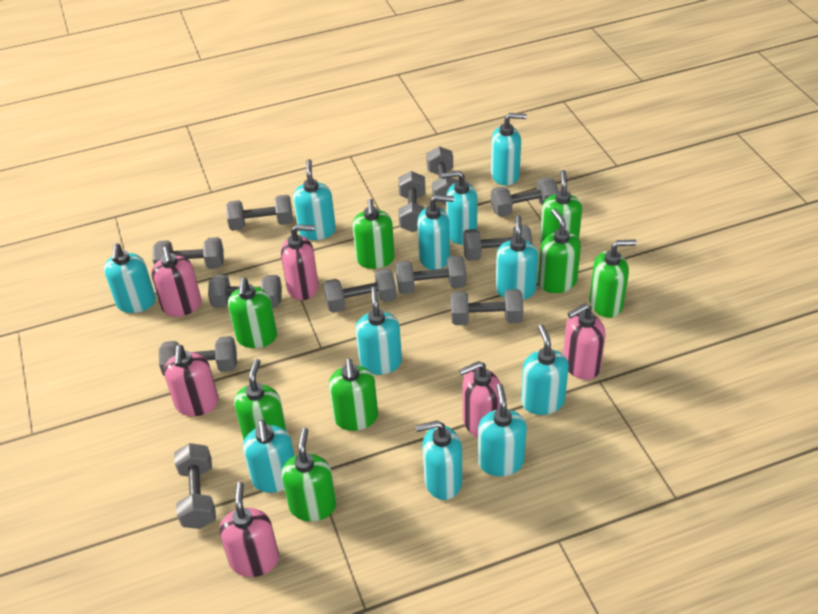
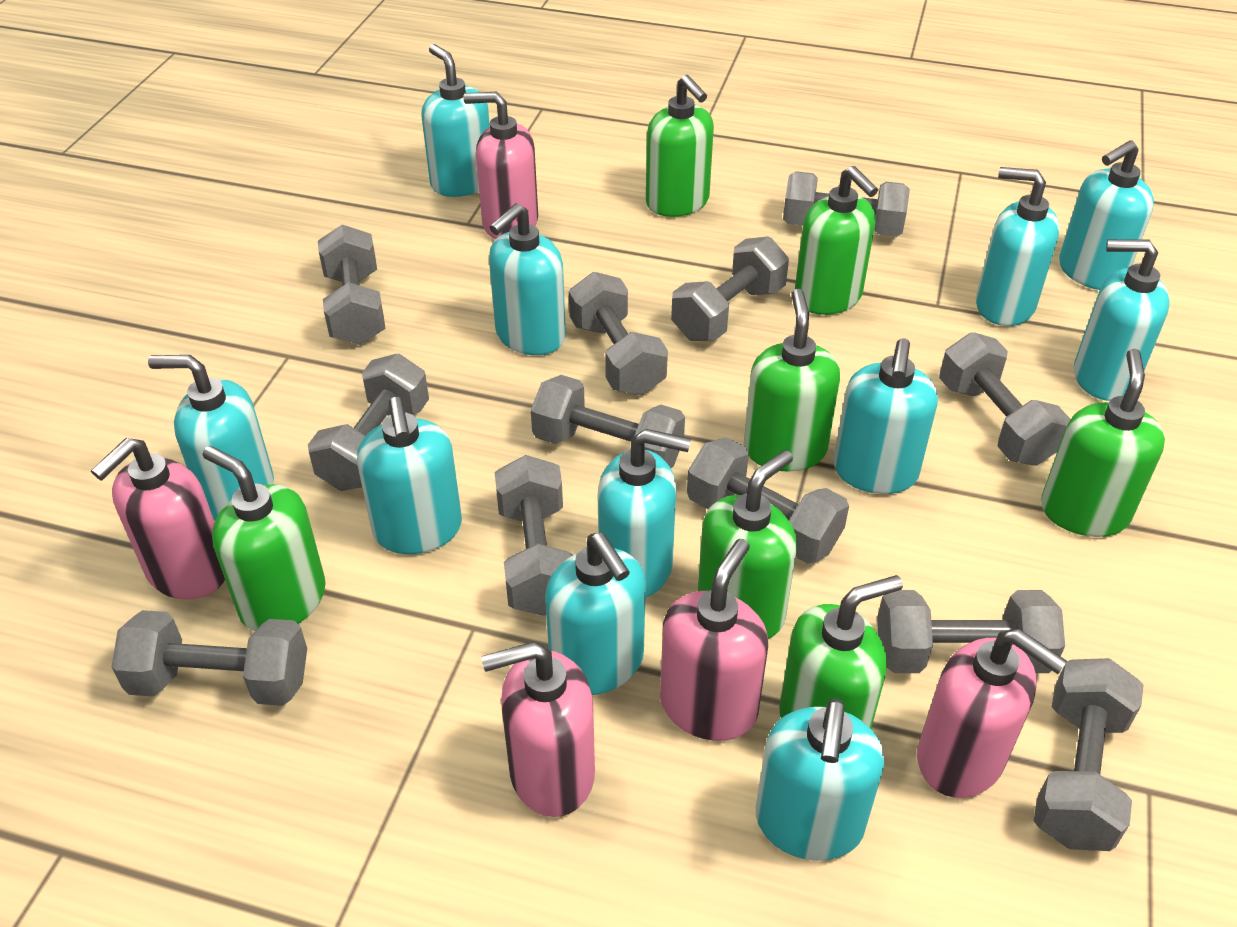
green soap dispenser: [228,278,277,348] [234,359,287,439] [281,428,336,522] [329,358,378,431] [352,199,395,269] [538,209,581,293] [540,170,582,244] [589,239,637,318] = 8 -> [202,446,326,631] [646,75,714,217] [698,450,797,639] [744,289,840,472] [779,575,903,729] [795,166,878,315] [1041,349,1165,537] = 7
pink soap dispenser: [151,246,201,317] [164,345,218,416] [219,482,279,577] [281,225,318,300] [459,361,501,437] [563,303,606,380] = 6 -> [91,438,225,600] [463,91,538,239] [481,642,595,817] [660,539,768,741] [917,629,1067,798] = 5

